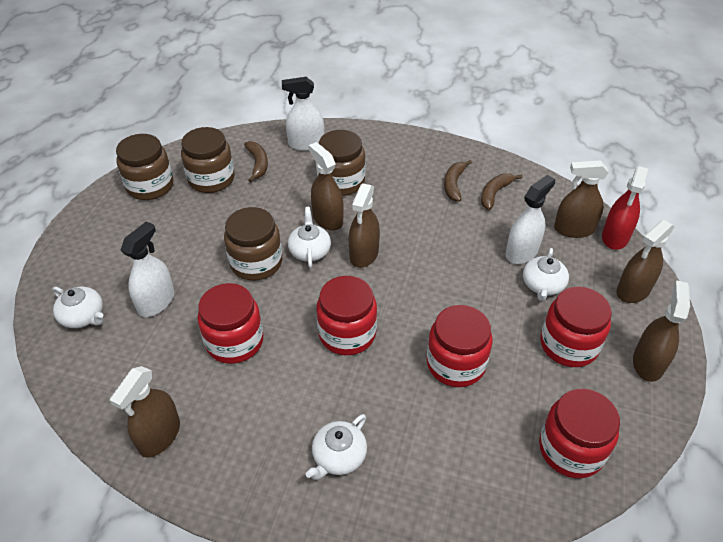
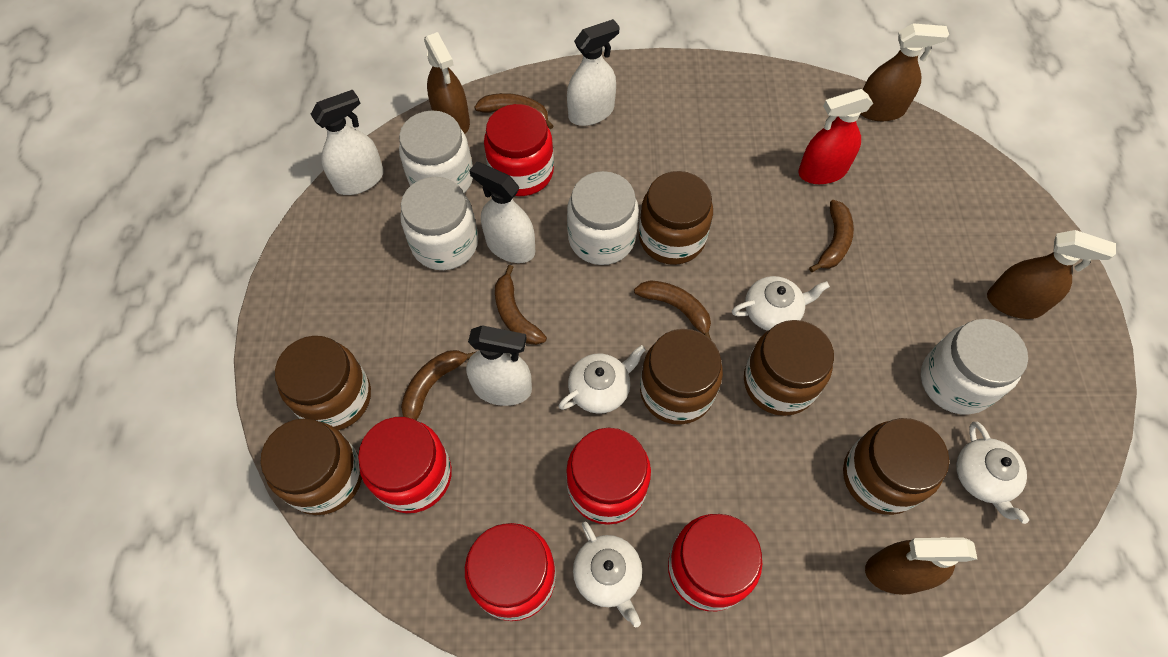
brown banana: [244,141,268,182] [444,160,472,202] [481,173,523,210] = 3 -> [401,350,476,420] [475,93,553,129] [495,265,547,345] [634,280,711,340] [809,200,854,272] = 5
brown jar: [116,134,173,200] [181,127,235,193] [224,207,282,281] [317,130,365,196] = 4 -> [260,418,362,515] [275,336,371,430] [639,171,713,265] [640,329,723,425] [744,320,834,416] [843,418,949,515] = 6
brown spray bottle: [110,366,180,458] [309,142,344,231] [349,183,380,268] [554,160,609,238] [616,220,674,303] [633,280,690,382] = 6 -> [424,32,470,134] [860,23,949,121] [865,537,977,595] [987,230,1116,319] = 4
white jar: none = 0 -> [399,110,473,193] [400,177,478,270] [567,171,639,265] [921,319,1028,415] = 4
white spray bottle: [121,221,174,317] [282,77,324,151] [506,175,555,264] = 3 -> [310,90,384,195] [466,325,532,406] [469,162,535,263] [567,19,620,126] = 4

